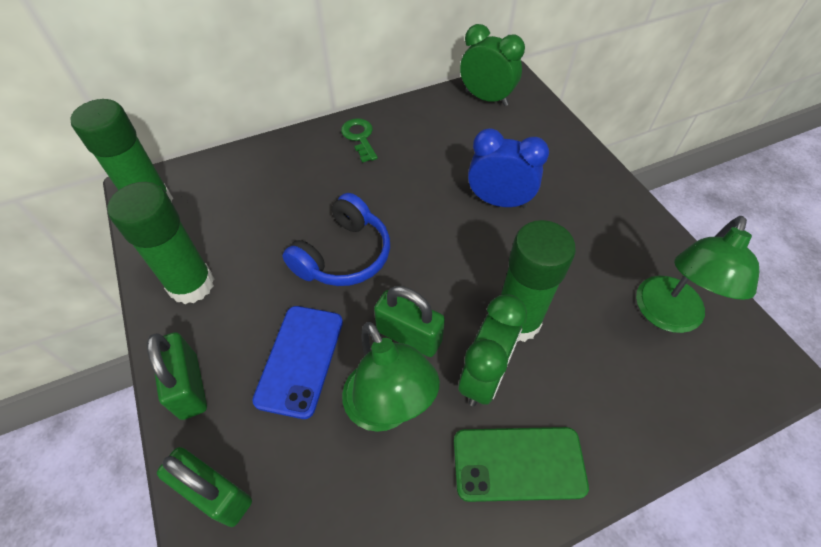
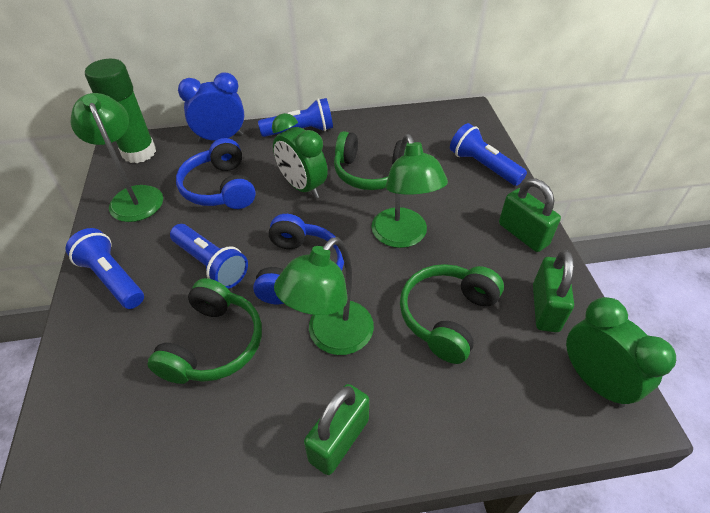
blue flashlight: none = 0 -> [65,228,144,309] [170,224,248,289] [258,98,333,137] [450,123,527,186] = 4
blue headphones: [282,193,390,286] = 1 -> [176,138,256,209] [253,214,344,304] = 2
blue phone: [252,306,343,419] = 1 -> none = 0
green glue stick: [70,99,173,204] [108,182,214,304] [501,220,576,342] = 3 -> [85,59,156,163] = 1
green headphones: none = 0 -> [147,278,262,384] [334,131,408,190] [400,264,504,364] = 3
green key: [341,118,378,163] = 1 -> none = 0
green lamp: [342,322,440,432] [636,216,759,333] = 2 -> [71,93,163,222] [274,237,374,355] [371,134,448,248] = 3
green phone: [454,427,589,502] = 1 -> none = 0

